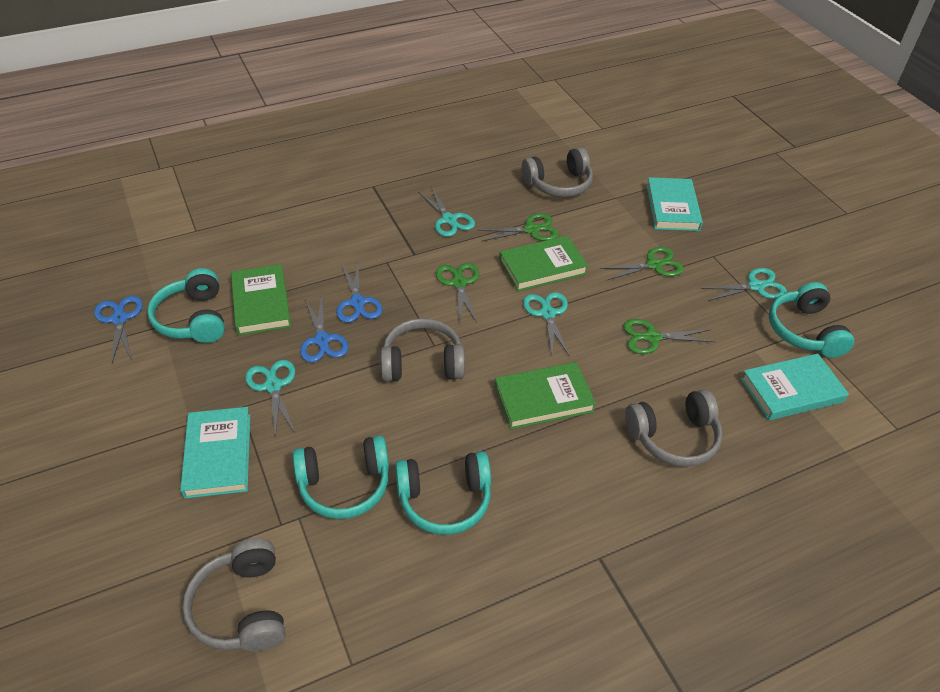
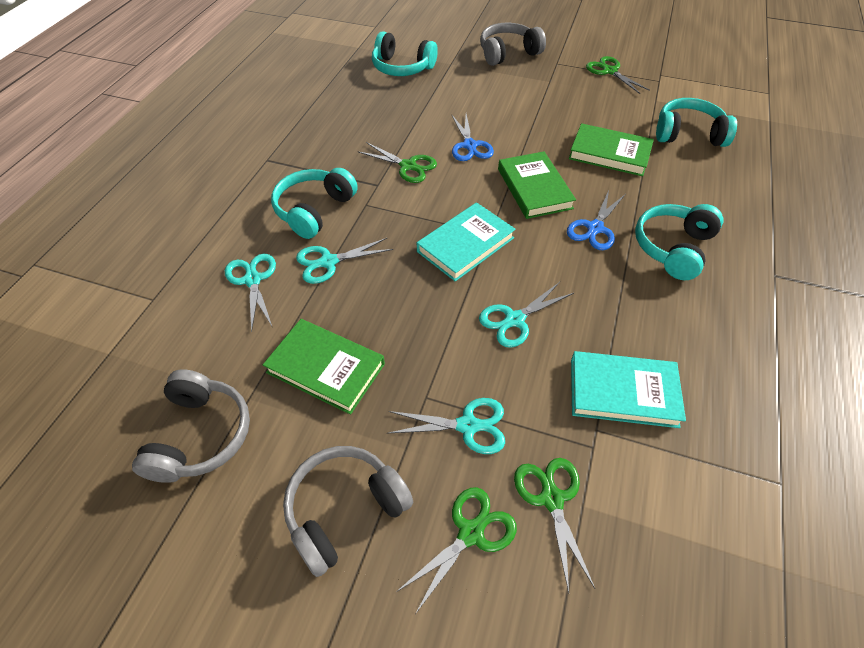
blue scissors: [94,296,143,363] [300,295,349,363] [336,262,383,323] = 3 -> [451,114,494,161] [567,190,625,250] = 2
grey headphones: [182,538,285,652] [380,318,465,382] [522,147,593,197] [625,389,723,467] = 4 -> [132,369,250,483] [283,446,413,577] [480,23,546,66] = 3
turquoise book: [180,407,250,499] [646,177,703,231] [740,354,849,420] = 3 -> [417,202,516,281] [571,351,686,428] = 2

